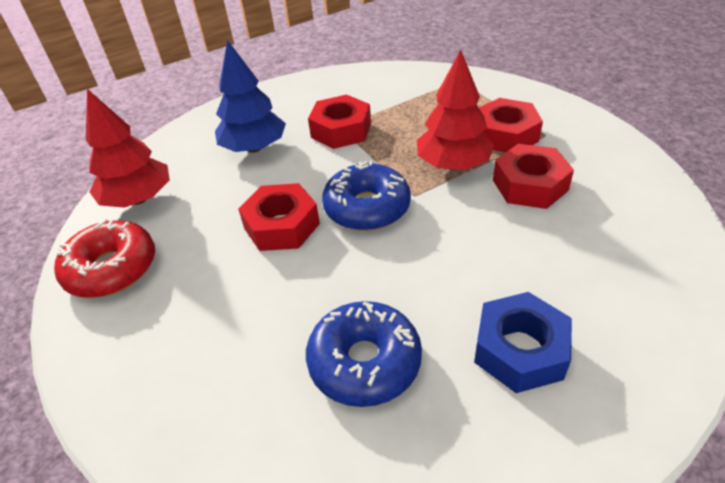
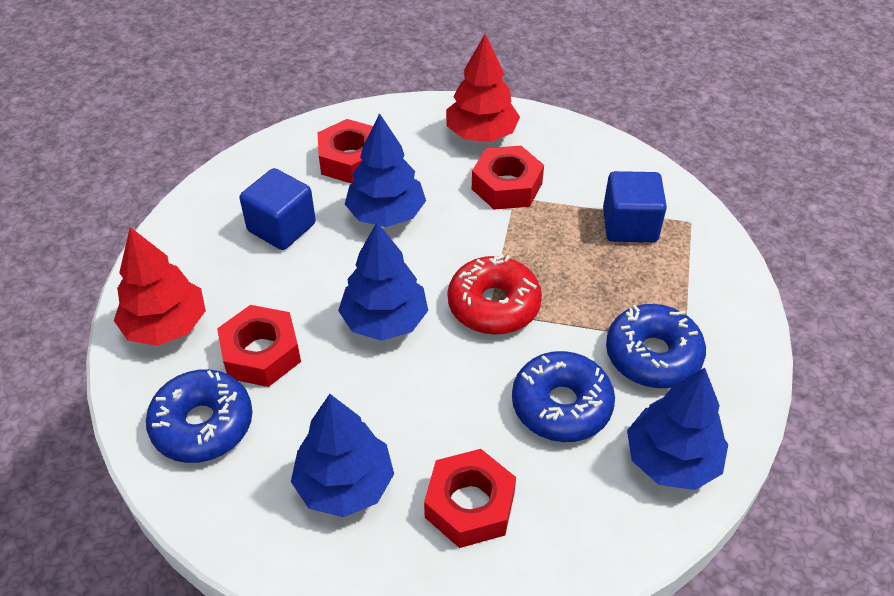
blue cube: none = 0 -> [240,168,316,250] [603,171,667,242] = 2
blue donut: [306,301,422,407] [322,160,411,231] = 2 -> [146,369,253,463] [512,351,615,442] [606,304,706,388] = 3
blue nut: [474,292,572,393] = 1 -> none = 0
blue tree: [215,40,286,153] = 1 -> [291,394,394,517] [338,222,428,341] [345,113,426,227] [627,368,728,490] = 4

